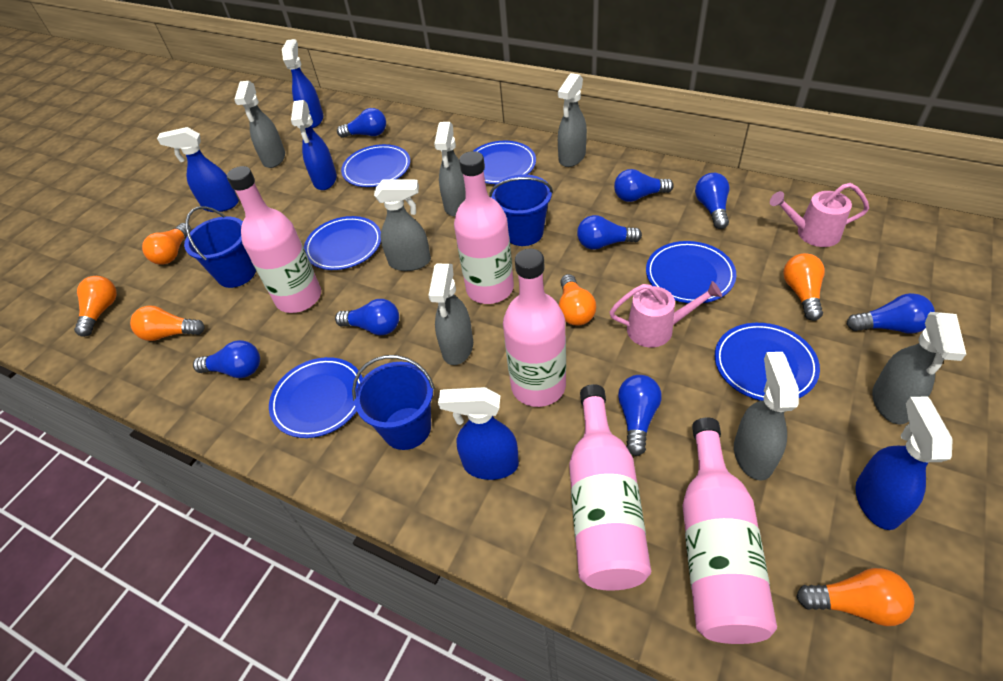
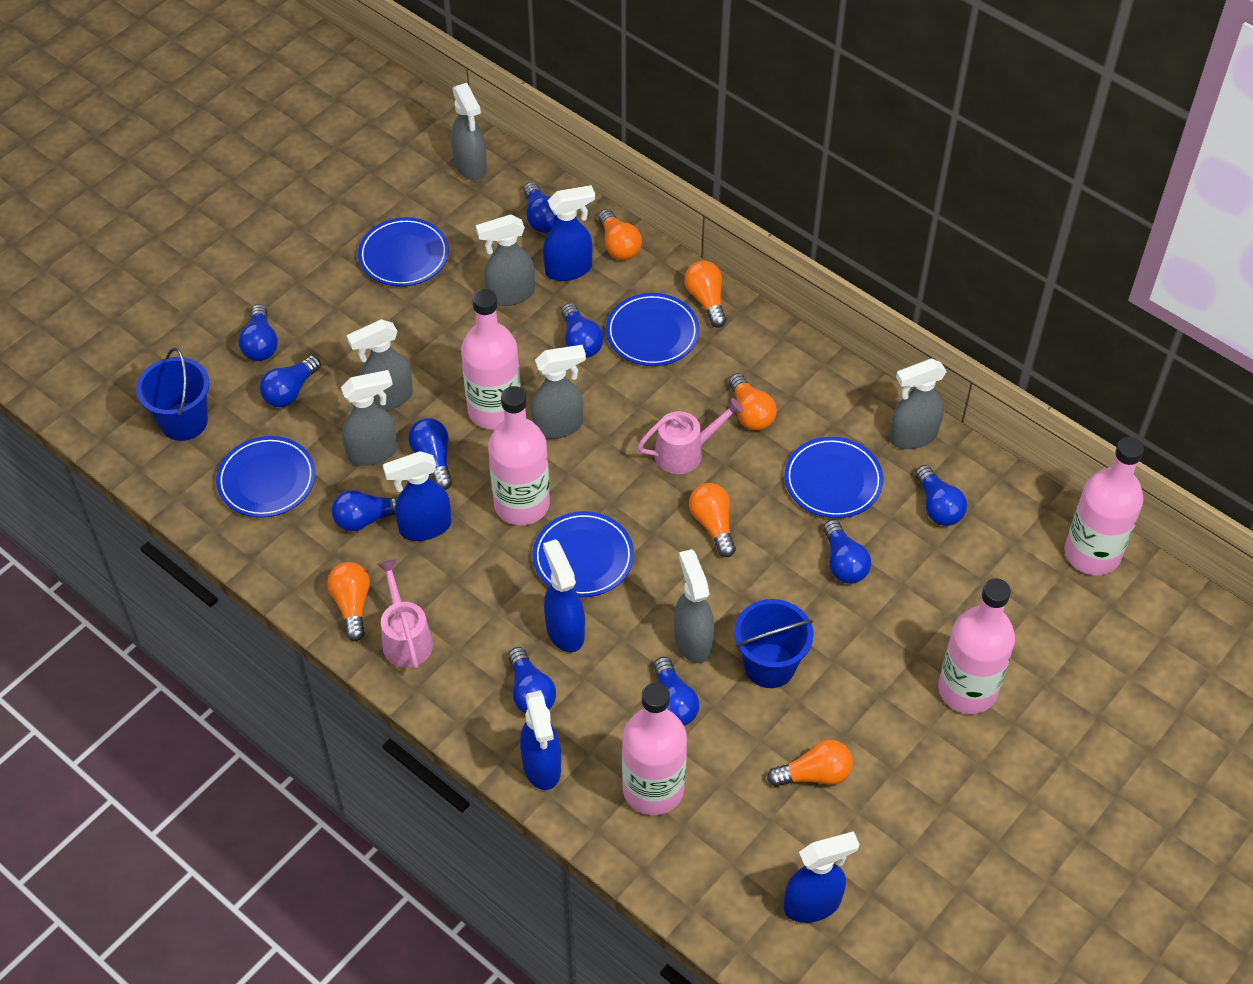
blue bucket: [184,206,256,288] [352,355,435,450] [489,174,553,246] = 3 -> [136,348,210,441] [734,599,813,688] = 2
blue light bulb: [193,340,260,378] [335,299,399,336] [337,108,386,138] [577,215,642,250] [614,169,674,202] [618,375,662,456] [695,173,729,229] [847,293,935,334] = 8 -> [239,304,278,361] [260,355,321,407] [332,490,398,531] [408,418,452,490] [508,647,556,713] [523,182,557,233] [561,303,603,358] [654,657,699,726] [823,519,871,584] [915,465,967,526] = 10
blue plate: [269,357,363,438] [304,216,381,270] [341,144,410,187] [473,141,536,184] [646,241,736,303] [715,323,820,401] = 6 -> [216,436,316,518] [358,217,449,287] [533,511,634,597] [606,293,699,366] [784,437,883,518] = 5

